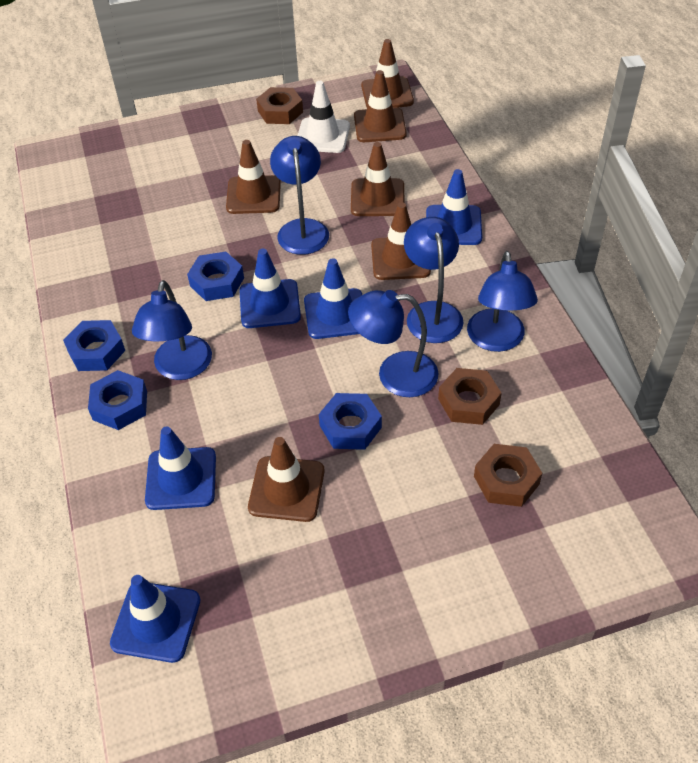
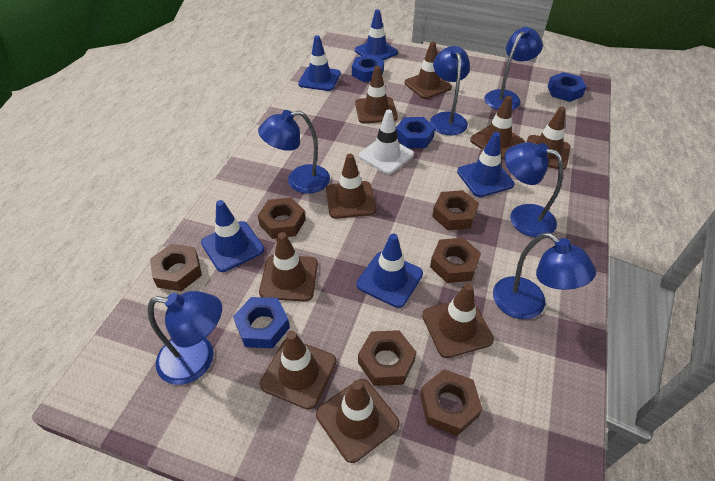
blue lamp: [132,280,212,380] [270,136,329,255] [348,290,439,397] [404,217,464,343] [467,251,538,352] = 5 -> [148,291,222,385] [258,110,330,194] [430,46,470,135] [484,27,543,110] [493,233,596,319] [505,142,563,237] = 6
brown nut: [256,87,303,124] [438,368,502,425] [474,444,542,507] = 3 -> [150,244,202,291] [257,197,306,239] [358,330,416,386] [420,369,482,436] [430,238,481,283] [432,190,479,230] = 6
brown traffic cone: [226,140,281,214] [248,437,325,522] [351,142,405,216] [354,70,407,142] [361,39,414,107] [371,202,431,280] = 6 -> [259,232,318,301] [260,331,336,410] [316,379,400,463] [326,154,376,219] [355,66,398,124] [405,42,452,99] [422,283,494,358] [470,96,525,159] [527,107,571,170] = 9

